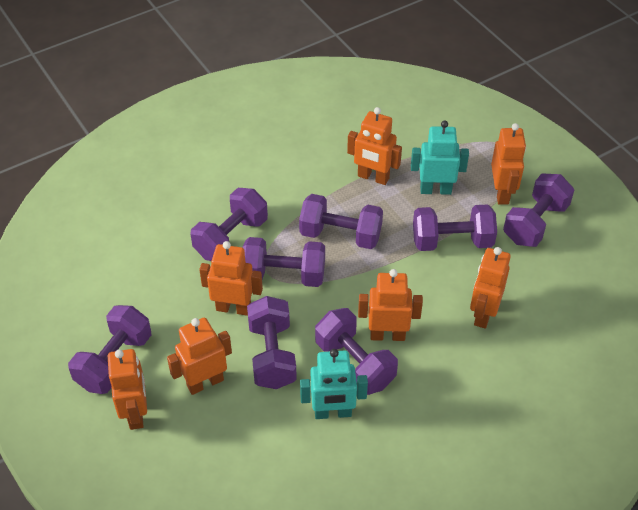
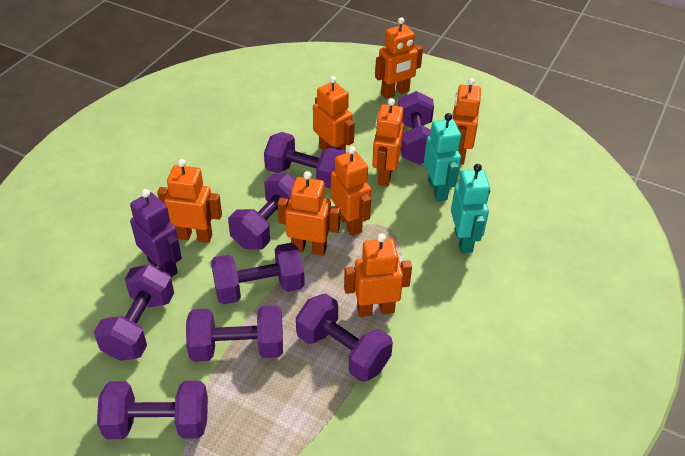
orange robot: [108,349,147,430] [167,318,232,395] [199,241,263,316] [347,107,402,185] [358,269,423,341] [470,247,511,329] [491,123,526,205] = 7 -> [157,159,222,243] [278,171,340,256] [313,76,355,151] [331,146,371,236] [344,233,412,317] [372,98,404,186] [375,17,423,99] [452,78,481,165] = 8
purple robot: none = 0 -> [130,189,182,277] = 1

